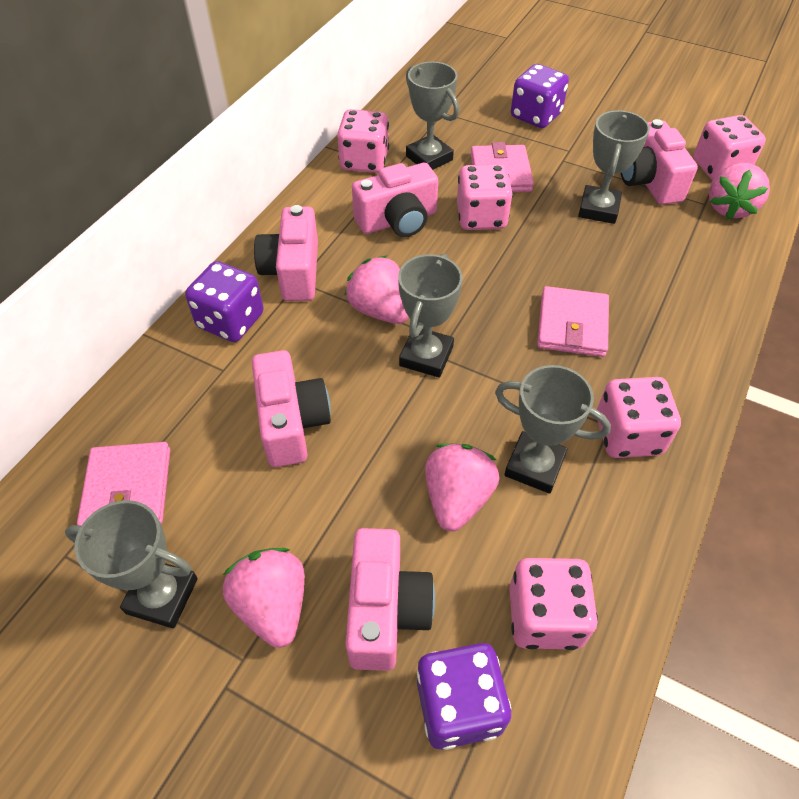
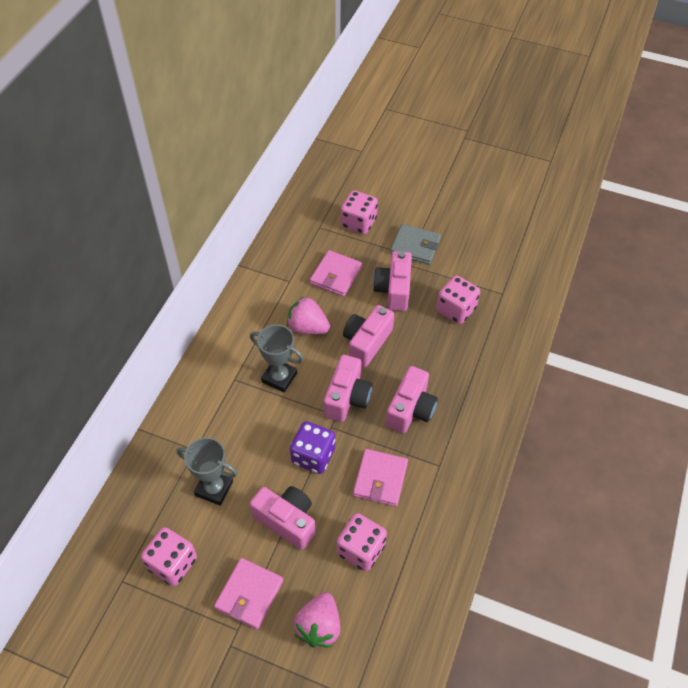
grey trophy: [65,500,198,628] [398,253,463,378] [406,62,459,170] [495,365,611,494] [578,110,650,224] = 5 -> [177,437,238,506] [250,324,304,392] = 2
grey wallet: none = 0 -> [390,224,441,265] = 1
pink dice: [337,109,389,173] [457,164,513,230] [509,558,598,650] [597,377,681,458] [694,115,766,180] = 5 -> [141,527,197,586] [337,513,387,571] [341,190,378,235] [436,275,480,324] = 4
pink strawberry: [223,548,305,648] [344,255,409,324] [425,444,499,532] [709,163,770,220] = 4 -> [287,296,330,334] [294,592,340,648] = 2
purple dice: [185,261,264,342] [417,643,511,750] [511,64,569,128] = 3 -> [290,421,335,474] = 1

